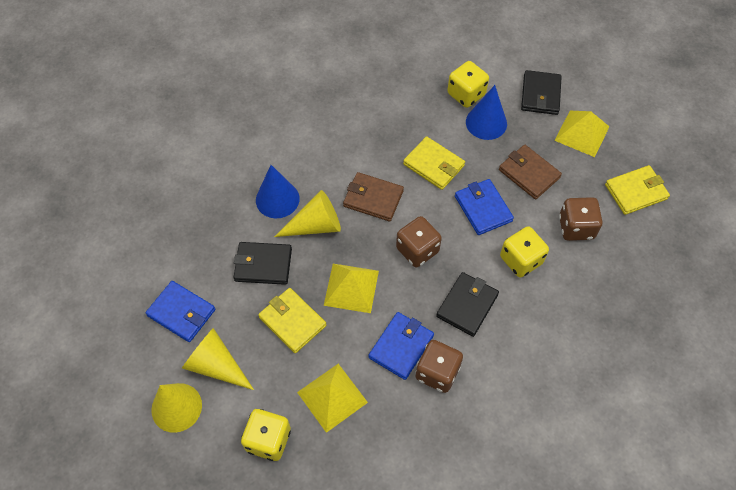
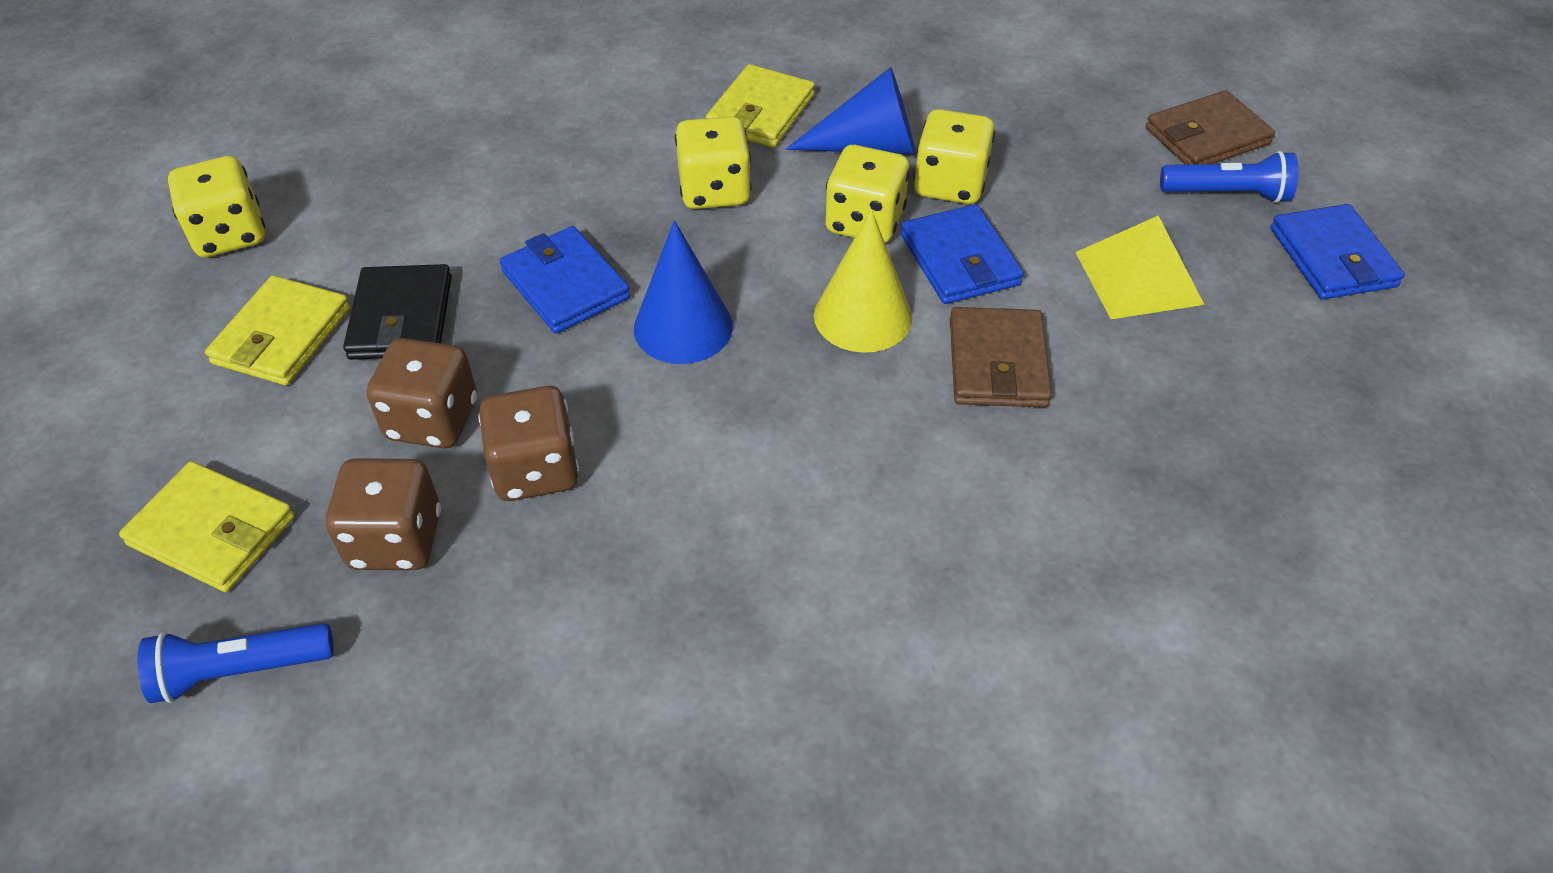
black wallet: [233,242,292,285] [436,272,499,337] [521,70,562,115] = 3 -> [343,264,452,360] = 1
blue flashlight: none = 0 -> [138,623,334,703] [1160,151,1298,203] = 2
yellow cone: [151,383,202,433] [182,328,254,390] [274,190,341,237] = 3 -> [814,209,912,353] = 1
yellow dice: [241,409,291,461] [447,61,489,108] [500,226,549,278] = 3 -> [168,156,265,257] [675,116,751,209] [826,145,910,243] [914,109,995,204] = 4
yellow pyramid: [297,364,368,433] [324,264,379,313] [554,111,610,157] = 3 -> [1075,216,1205,319] = 1

